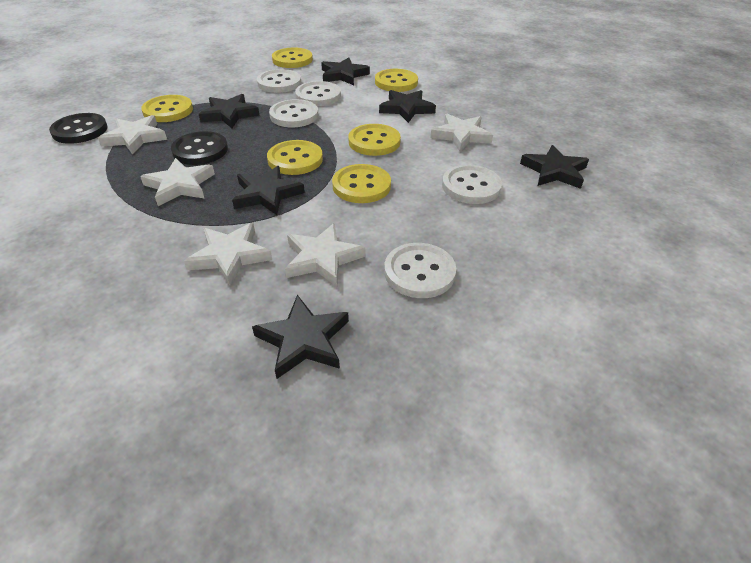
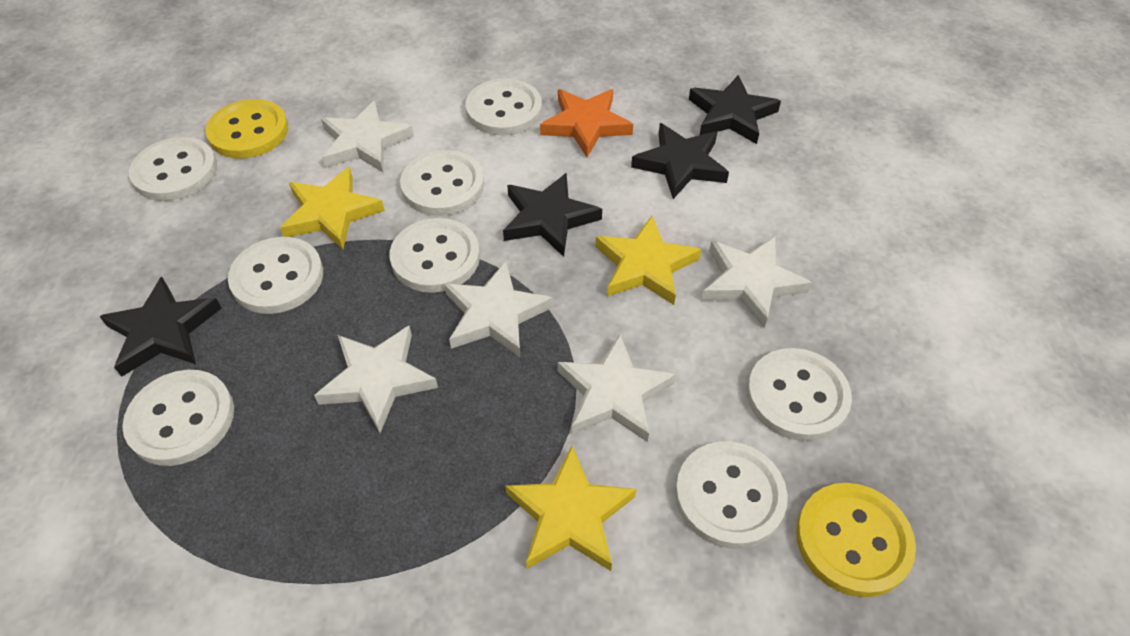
black button: [49,113,108,144] [171,131,228,165] = 2 -> none = 0
black star: [199,94,260,128] [232,166,305,215] [252,295,349,379] [321,57,370,85] [379,90,436,123] [520,145,589,189] = 6 -> [99,276,221,377] [503,173,602,257] [631,123,729,199] [689,75,781,144] = 4
orange star: none = 0 -> [540,89,633,157] = 1
white button: [257,69,301,93] [269,99,318,127] [295,81,341,106] [384,243,456,298] [442,165,502,204] = 5 -> [122,370,234,466] [129,137,217,201] [228,237,323,314] [390,218,480,293] [400,150,484,216] [466,78,542,136] [675,441,788,549] [747,348,852,441] = 8
yellow button: [141,95,193,122] [267,140,323,175] [272,47,313,68] [332,164,391,203] [348,124,401,156] [375,69,418,92] = 6 -> [205,99,288,158] [796,483,916,597] = 2
yellow star: none = 0 -> [280,167,385,250] [505,445,636,571] [595,216,701,305] = 3

